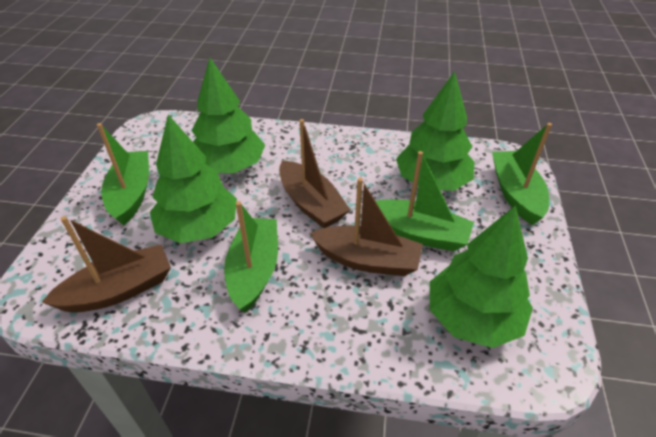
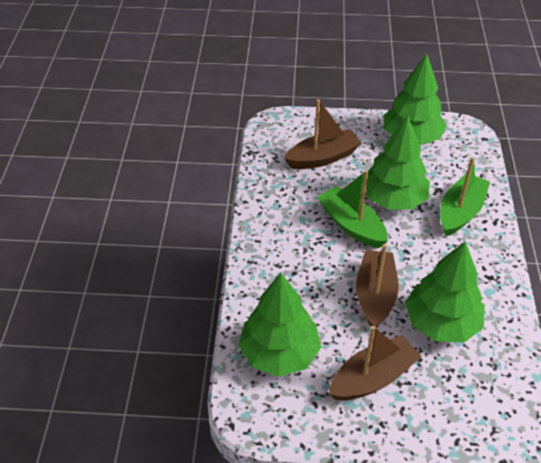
green boat: [97,123,149,226] [224,201,278,313] [376,151,474,251] [492,123,552,225] = 4 -> [317,170,388,248] [440,157,490,237] = 2

